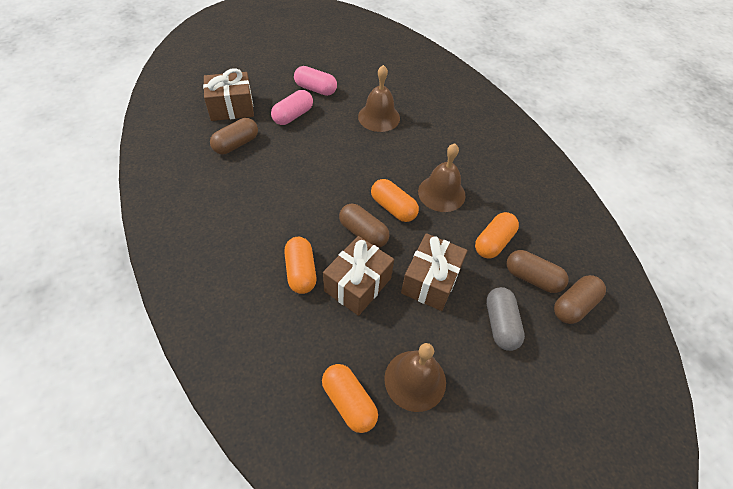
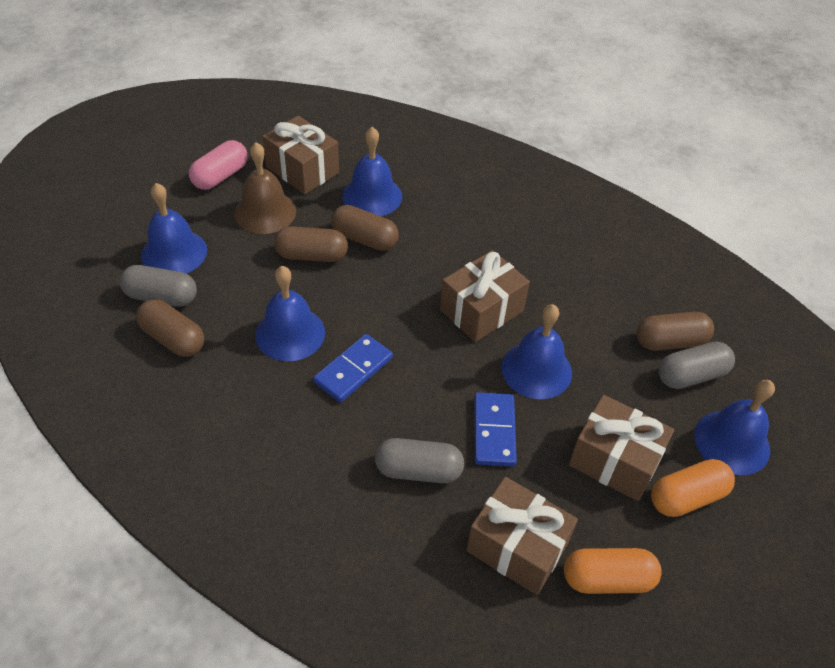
blue bell: none = 0 -> [141,183,207,274] [255,266,325,361] [342,127,402,216] [501,304,572,399] [694,380,775,475] = 5
blue domino: none = 0 -> [313,334,393,402] [474,392,517,466] = 2
brown bell: [358,65,400,132] [384,343,446,412] [418,143,466,212] = 3 -> [234,142,296,234] = 1
brown gift: [203,68,254,121] [323,236,394,316] [401,233,467,311] = 3 -> [262,116,339,194] [440,250,530,342] [466,477,578,595] [569,395,674,501] = 4
grey capsule: [486,287,525,351] = 1 -> [120,265,197,307] [375,438,464,483] [658,342,735,389] = 3
orange capsule: [284,237,316,294] [322,364,378,433] [371,179,419,222] [475,212,519,258] = 4 -> [564,548,662,594] [651,459,735,517] = 2
pink capsule: [271,90,313,125] [294,66,337,96] = 2 -> [189,140,248,190] = 1

